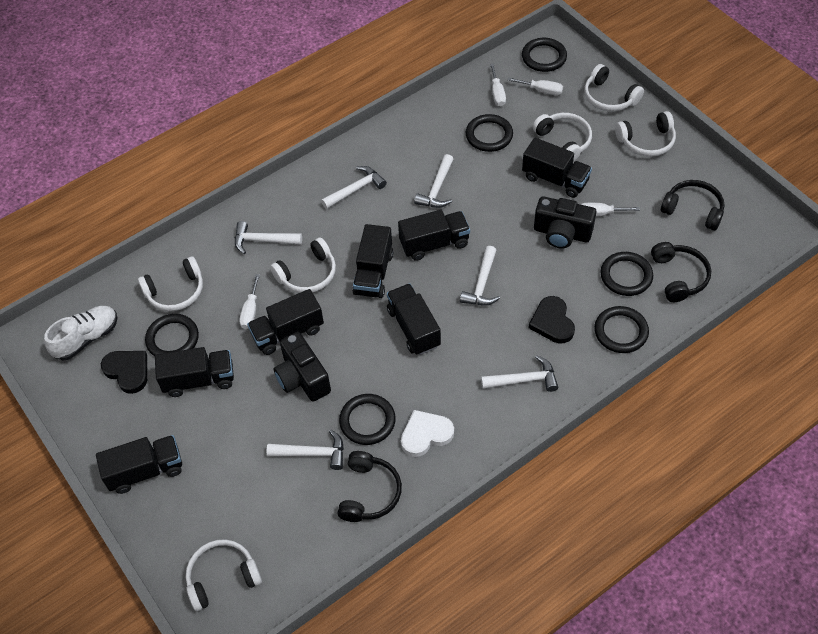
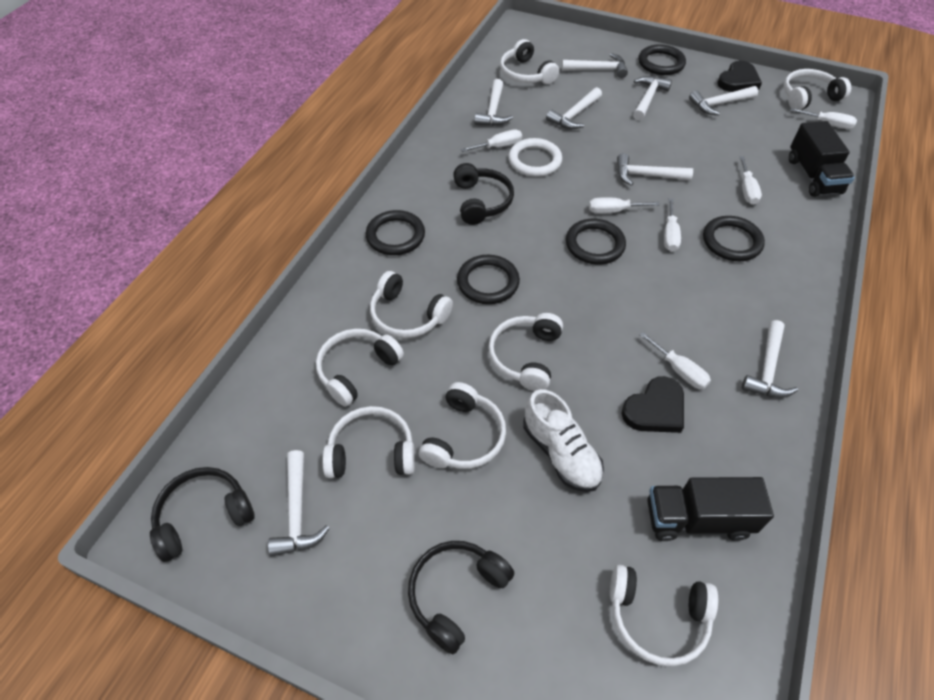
black camera: [274,332,331,402] [534,196,596,248] = 2 -> none = 0
black ring: [145,314,199,356] [339,394,396,445] [466,114,513,152] [522,38,567,72] [594,306,649,353] [601,252,653,296] = 6 -> [366,210,425,255] [457,255,520,304] [566,219,626,265] [638,44,686,75] [703,216,765,261] = 5
black truck: [96,435,182,494] [155,347,234,397] [247,289,324,355] [352,224,393,298] [387,283,441,355] [398,210,470,261] [522,138,592,198] = 7 -> [647,477,774,541] [789,121,855,197] = 2
white hammer: [235,221,302,254] [267,430,344,470] [321,166,387,209] [414,154,454,208] [460,246,500,305] [481,355,558,392] = 6 -> [268,450,330,557] [474,79,513,126] [546,87,602,129] [562,53,628,78] [617,153,693,186] [633,76,672,121] [689,86,758,115] [742,320,798,398] = 8
white headphones: [138,256,203,311] [185,539,262,611] [270,237,336,293] [533,113,592,162] [584,64,644,111] [615,111,676,157] = 6 -> [316,329,404,407] [322,406,415,478] [370,271,453,338] [419,382,506,469] [488,313,563,391] [500,39,559,84] [610,565,718,666] [784,69,851,110] = 8
white heart: [401,410,454,457] = 1 -> none = 0
white ring: none = 0 -> [508,138,562,177] = 1
white screwdriver: [239,274,260,329] [490,64,506,106] [508,77,563,95] [580,203,640,216] = 4 -> [461,129,522,152] [589,197,660,214] [639,332,711,389] [664,198,681,252] [739,156,762,205] [790,108,857,129] = 6

